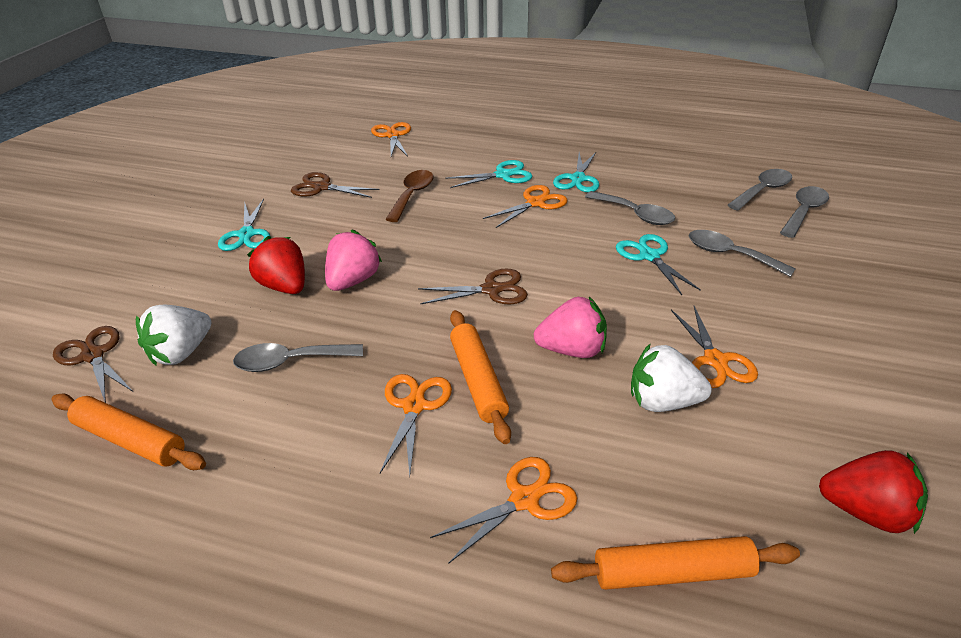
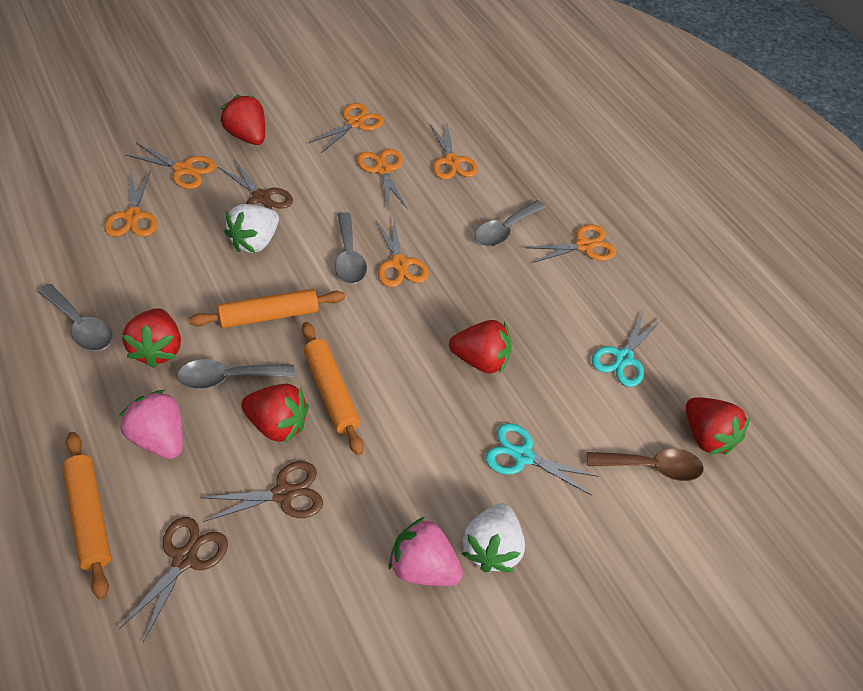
grey spoon: [233,343,363,372] [585,191,675,225] [689,230,796,277] [728,169,792,211] [780,186,829,238] = 5 -> [38,284,113,351] [177,359,295,389] [335,212,367,284] [475,200,546,246] = 4
orange scissors: [371,122,411,157] [380,374,452,476] [430,457,577,564] [483,185,567,228] [671,306,758,388] = 5 -> [104,171,157,237] [125,143,216,189] [308,103,384,153] [357,149,407,209] [375,218,429,287] [430,124,478,180] [525,224,616,263] = 7
red strawberry: [247,236,305,294] [819,450,928,534] = 2 -> [122,308,181,368] [221,94,265,145] [241,384,309,444] [449,320,512,374] [686,397,750,455] = 5
turquoise scissors: [218,199,270,251] [445,160,532,188] [553,152,599,192] [616,234,701,295] = 4 -> [485,423,598,496] [592,312,661,387] = 2

